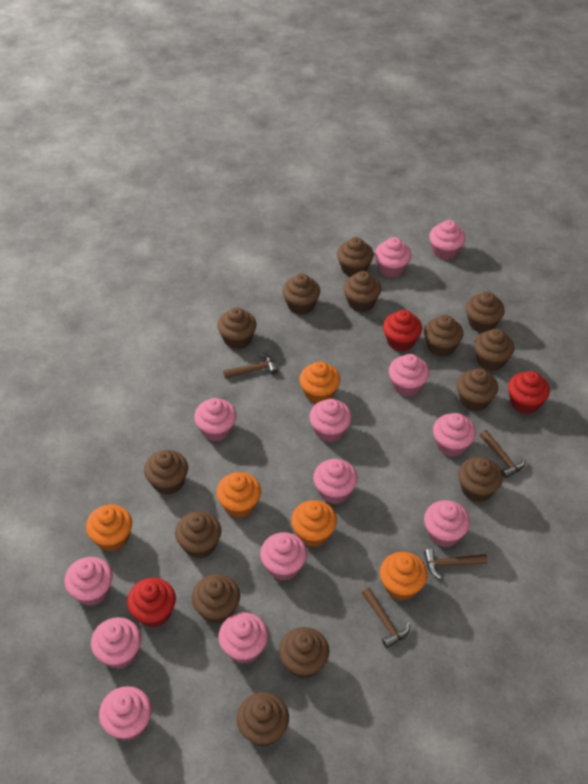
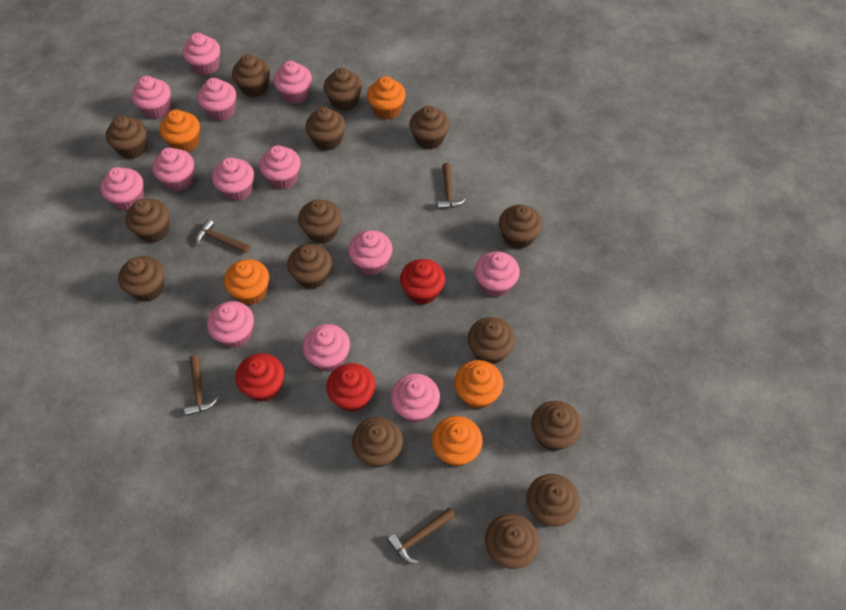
brown cupcake: [144,450,188,495] [175,511,221,559] [192,574,240,624] [217,307,257,349] [237,692,289,747] [279,627,329,679] [282,274,320,315] [337,237,374,277] [343,271,381,312] [424,315,463,357] [457,368,498,411] [458,457,503,502] [466,292,505,333] [474,329,514,371] = 14 -> [106,115,147,159] [118,256,164,302] [125,199,169,243] [232,54,270,97] [287,244,332,289] [298,199,341,244] [305,107,345,151] [324,68,362,111] [352,417,403,468] [409,106,449,149] [467,317,515,364] [485,514,540,569] [499,205,542,249] [526,474,580,527] [531,401,582,451] = 15

